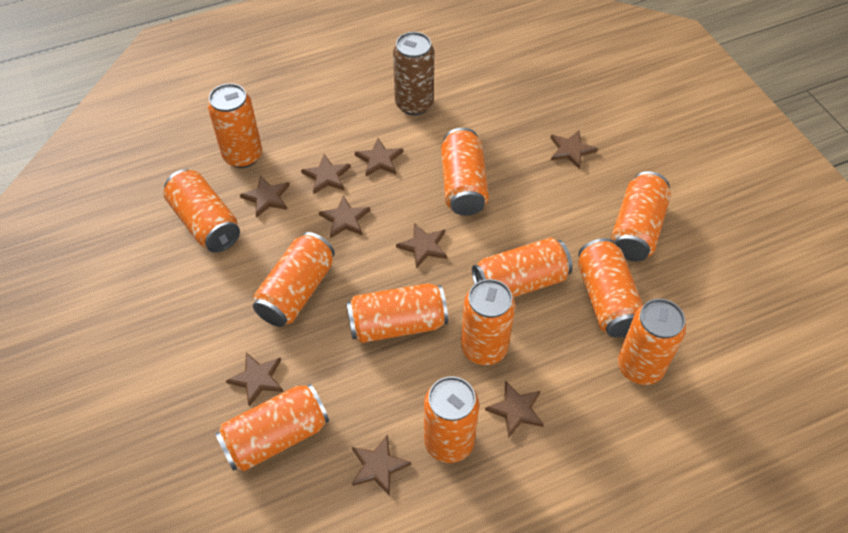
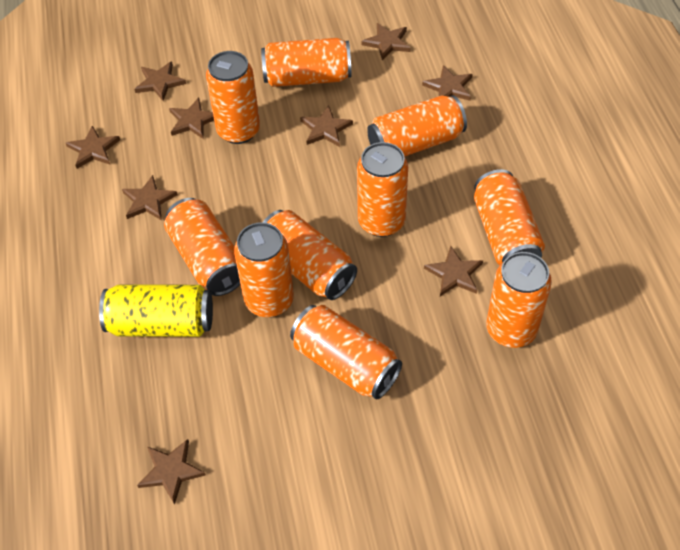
brown can: [393,32,434,115] = 1 -> none = 0
orange can: [164,169,240,253] [208,83,262,168] [215,384,329,471] [253,232,335,327] [346,283,448,343] [424,376,479,463] [441,128,489,216] [461,279,515,365] [472,238,573,297] [578,238,643,338] [611,171,671,261] [618,299,686,385] = 12 -> [164,198,240,296] [206,51,260,144] [234,222,294,317] [261,38,351,87] [263,210,357,300] [290,305,402,400] [357,142,408,237] [367,95,467,157] [474,169,545,265] [486,252,552,348] = 10
yellow can: none = 0 -> [99,285,213,337] = 1

